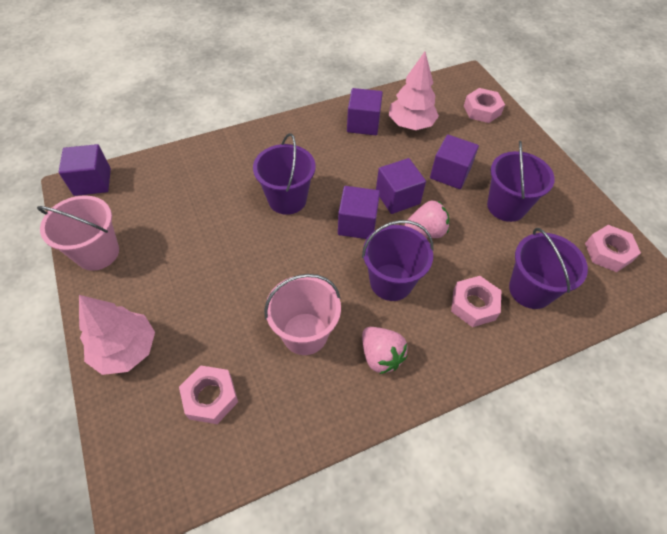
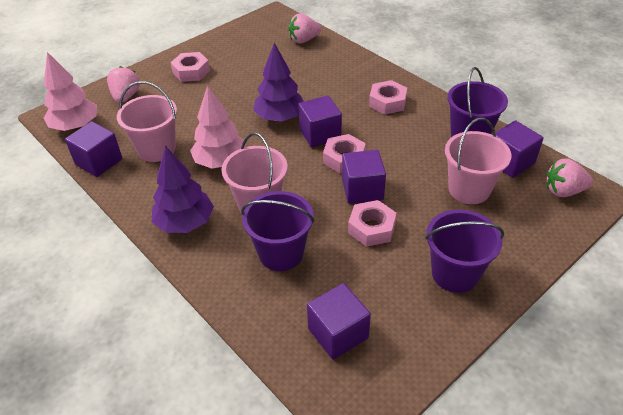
pink bucket: [37,196,119,271] [264,274,341,355] = 2 -> [117,81,177,162] [222,132,288,214] [445,117,511,204] = 3
pink strawberry: [362,327,408,374] [405,201,449,238] = 2 -> [107,66,140,103] [289,14,321,43] [547,158,593,197] = 3
purple bucket: [253,133,315,215] [362,220,433,301] [487,141,555,222] [509,228,588,309] = 4 -> [241,191,315,271] [425,210,504,293] [447,67,508,137] = 3
purple tree: none = 0 -> [152,146,214,233] [253,43,304,122] = 2

